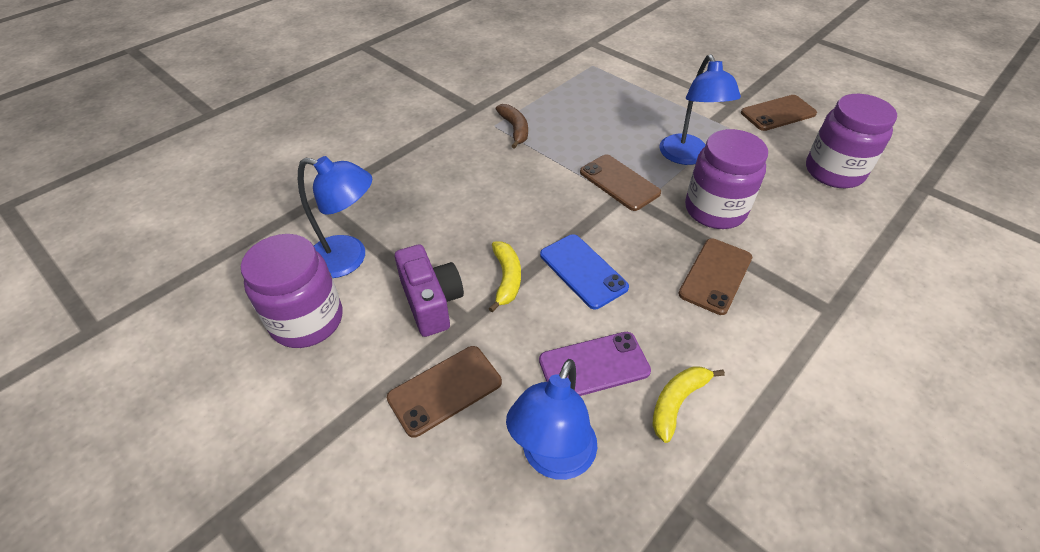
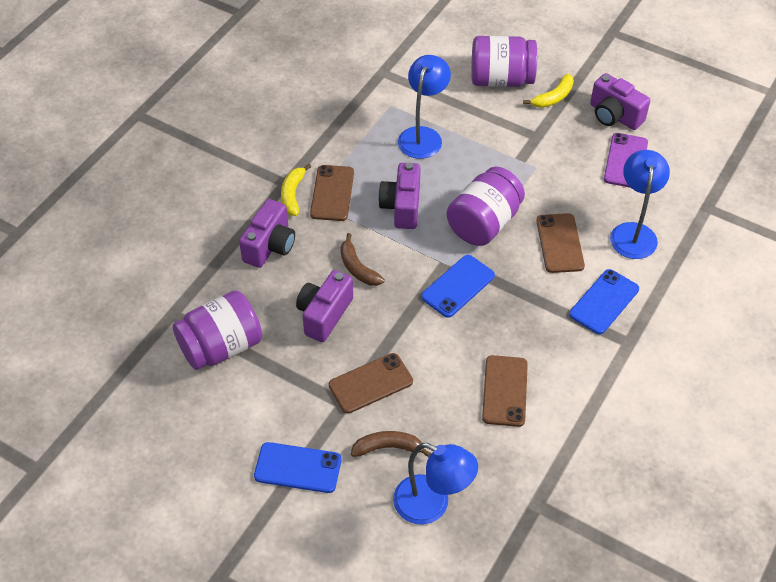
blue phone: [540,234,629,309] = 1 -> [254,442,342,493] [421,255,495,318] [569,269,639,334] = 3
brown banana: [496,104,528,149] = 1 -> [340,233,385,286] [351,431,431,457] = 2
purple camera: [395,244,464,337] = 1 -> [239,199,295,268] [296,270,353,342] [378,163,420,229] [590,73,650,130] = 4

